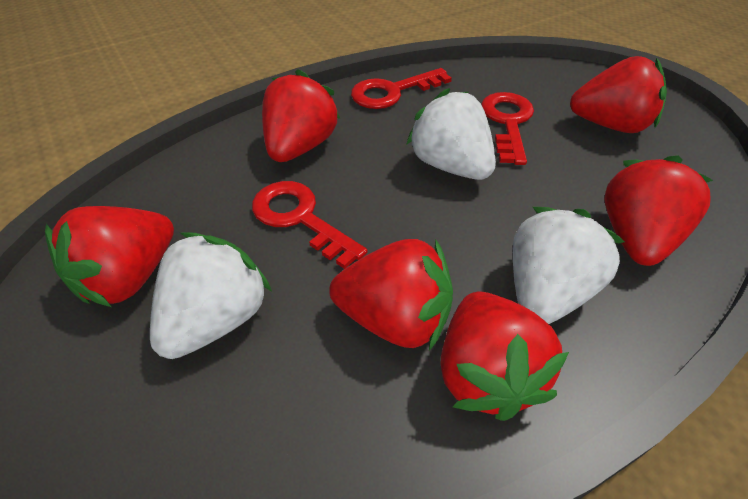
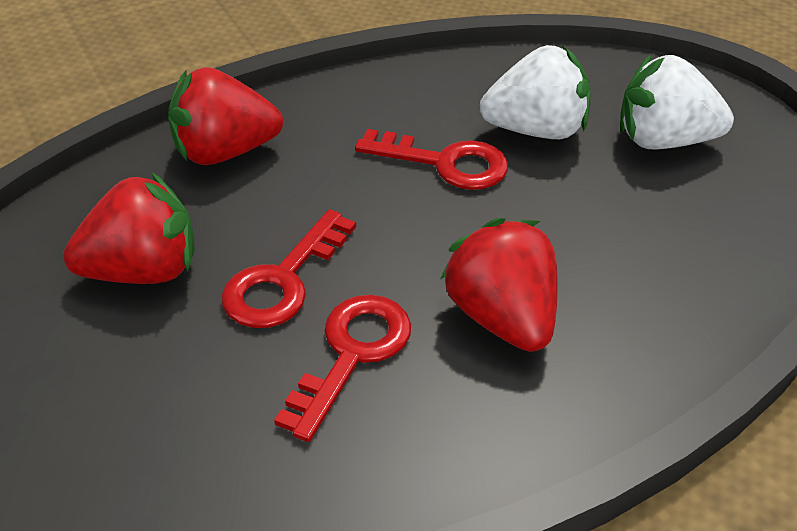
red strawberry: [45,206,174,307] [262,69,340,162] [329,239,453,351] [441,291,569,421] [570,56,667,133] [604,155,713,266] = 6 -> [63,172,195,284] [168,67,283,165] [441,218,558,352] = 3
white strawberry: [150,232,272,359] [406,88,496,180] [513,207,625,324] = 3 -> [480,45,591,139] [620,54,734,150] = 2

